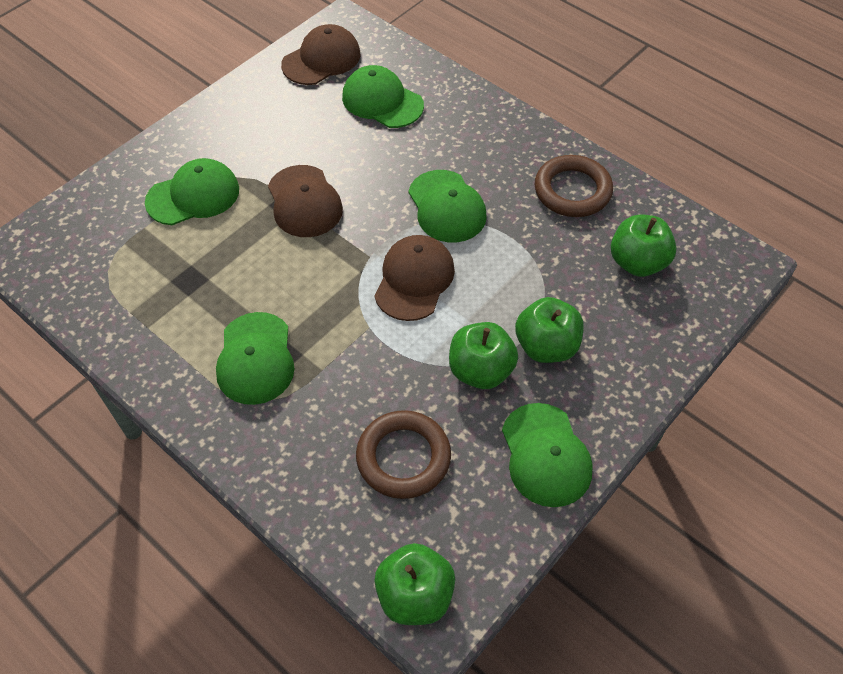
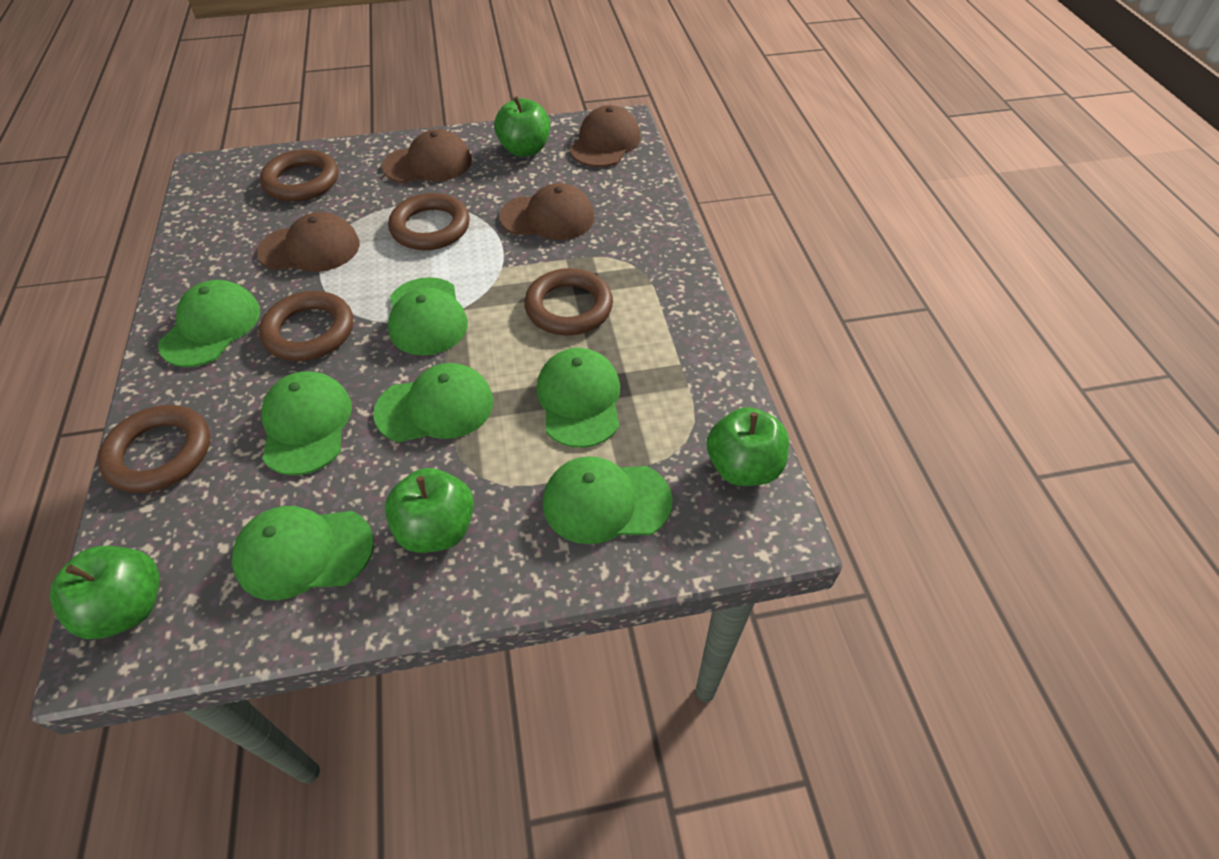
brown cap: [268,165,343,237] [281,24,360,85] [374,235,455,321] = 3 -> [257,212,360,272] [382,129,472,183] [499,183,595,240] [570,105,641,167] = 4
brown ring: [356,410,451,499] [535,155,613,217] = 2 -> [97,405,210,493] [259,291,353,361] [260,149,338,202] [388,193,470,250] [524,268,613,335] = 5
green cap: [145,158,239,225] [216,312,294,405] [342,65,424,128] [408,170,487,242] [502,403,593,507] = 5 -> [158,280,260,367] [232,506,374,600] [261,371,352,475] [373,363,493,442] [388,277,468,355] [537,348,620,448] [543,456,673,544] = 7

